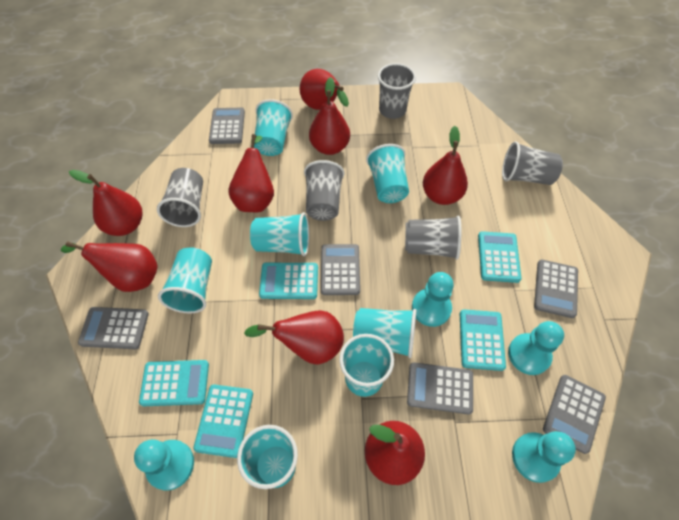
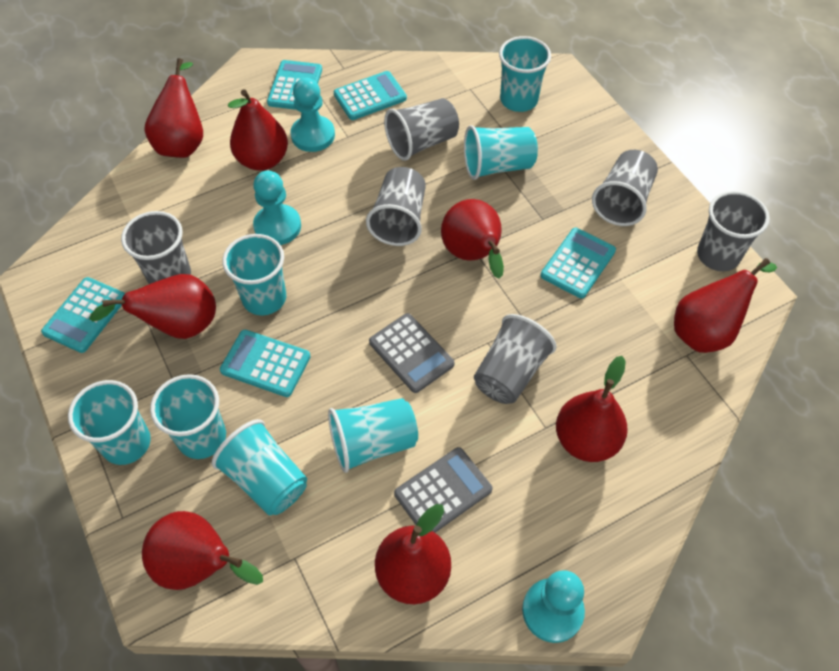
grey calculator: [78,307,149,349] [209,108,245,144] [321,244,360,295] [407,362,473,415] [534,259,578,318] [543,375,606,454] = 6 -> [369,313,455,393] [394,447,493,533] = 2
grey cup: [157,168,203,227] [304,160,344,221] [378,63,416,119] [405,216,461,260] [502,141,563,185] = 5 -> [121,211,191,284] [366,167,426,246] [384,98,459,161] [474,314,557,404] [592,150,658,226] [697,191,770,271] = 6
turquoise pawn: [134,439,194,491] [412,272,454,327] [508,321,564,375] [512,431,576,483] = 4 -> [253,170,301,245] [291,78,335,152] [522,570,585,643] = 3

